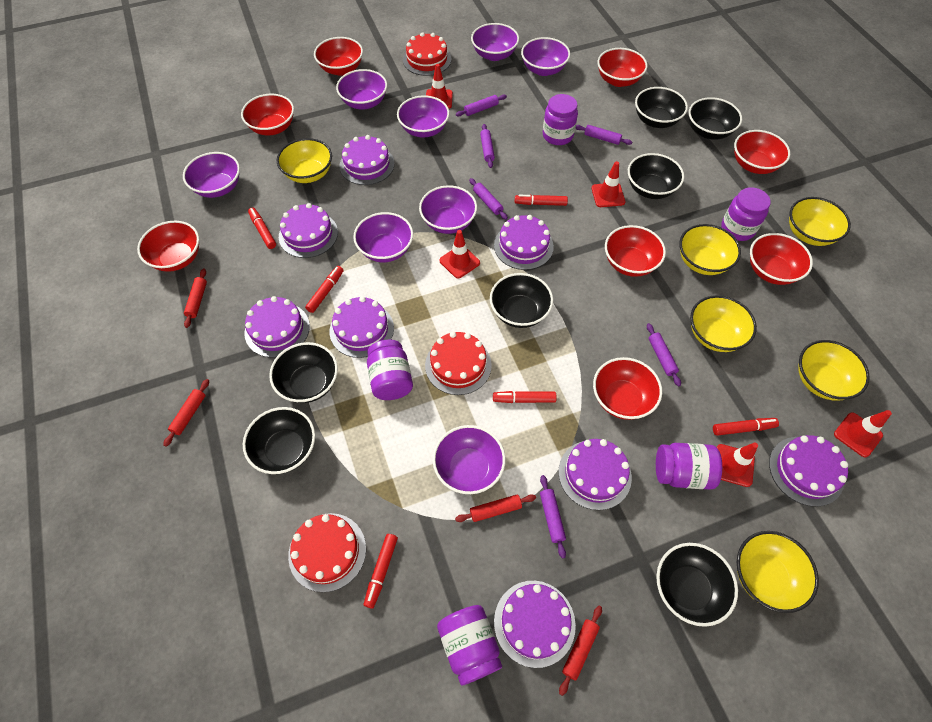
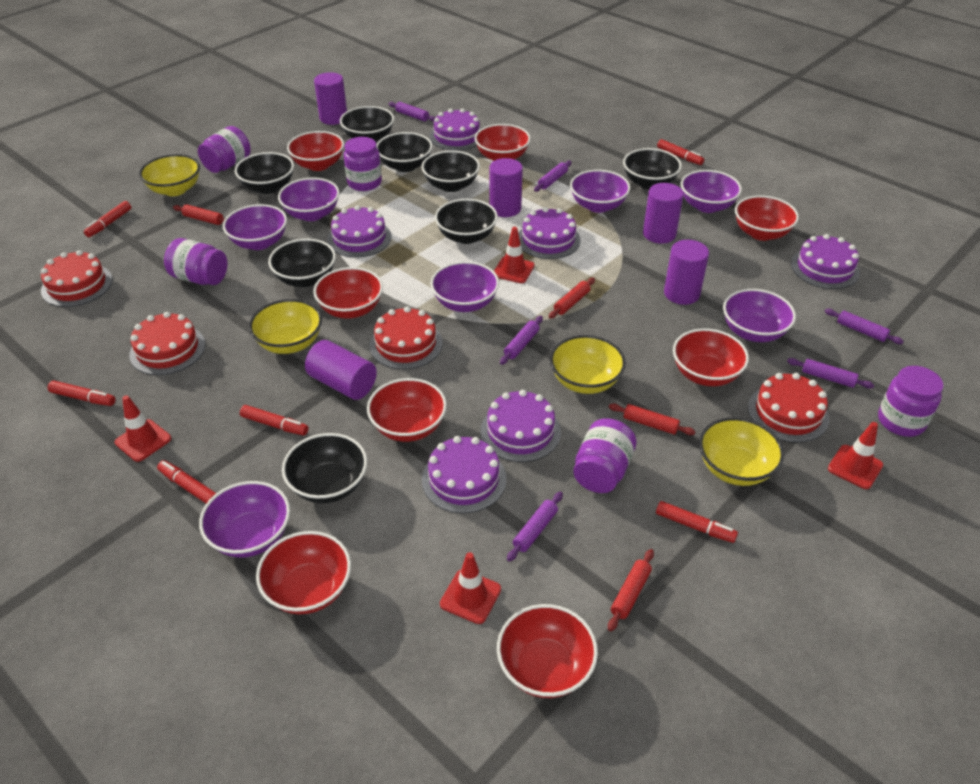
black bowl: [243,407,315,474] [269,342,338,403] [490,273,553,328] [628,153,684,199] [635,87,688,128] [656,543,738,627] [689,97,742,140] = 7 -> [235,152,294,194] [268,238,336,287] [282,433,367,503] [340,106,394,142] [376,132,432,172] [421,150,480,192] [435,199,498,244] [623,148,682,189] = 8
purple bowl: [183,152,240,198] [336,69,387,110] [353,212,413,262] [397,95,449,138] [419,185,477,234] [432,425,506,494] [471,23,519,61] [521,37,570,76] = 8 -> [199,481,290,558] [223,204,287,250] [278,178,340,221] [430,261,499,312] [570,169,630,213] [681,170,742,213] [723,289,796,342] = 7
purple cake: [244,296,310,358] [279,203,338,258] [330,296,394,358] [339,135,395,185] [494,215,554,270] [494,581,576,668] [559,439,632,510] [769,435,848,507] = 8 -> [327,205,392,257] [422,436,506,513] [429,108,480,151] [480,390,561,462] [518,207,581,259] [791,234,860,289] = 6
purple cylinder: none = 0 -> [305,340,377,400] [314,72,347,125] [489,158,523,217] [643,183,684,244] [664,240,709,305] = 5
red cake: [288,513,366,592] [403,32,451,76] [425,332,492,395] = 3 -> [41,250,113,307] [129,312,205,375] [369,306,443,369] [748,373,829,443] = 4
red traffic cone: [426,64,453,109] [439,230,480,279] [591,161,625,207] [717,442,758,487] [834,410,892,457] = 5 -> [115,395,171,462] [440,552,501,624] [494,227,535,283] [828,422,883,489] = 4
yellow bowl: [277,138,332,183] [679,224,741,275] [690,295,757,352] [737,531,819,613] [789,197,851,246] [798,340,870,401] = 6 -> [139,154,200,196] [249,299,322,354] [550,335,626,394] [699,417,784,486] = 4

